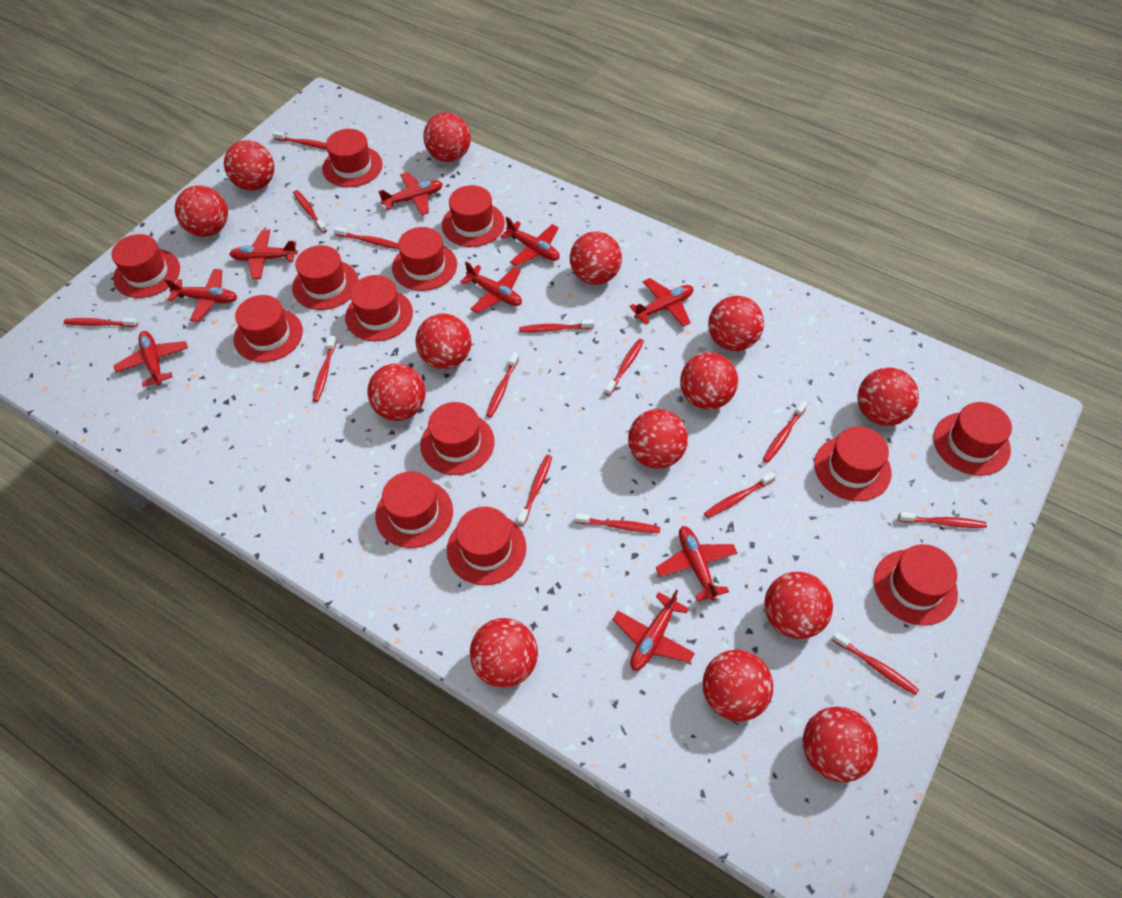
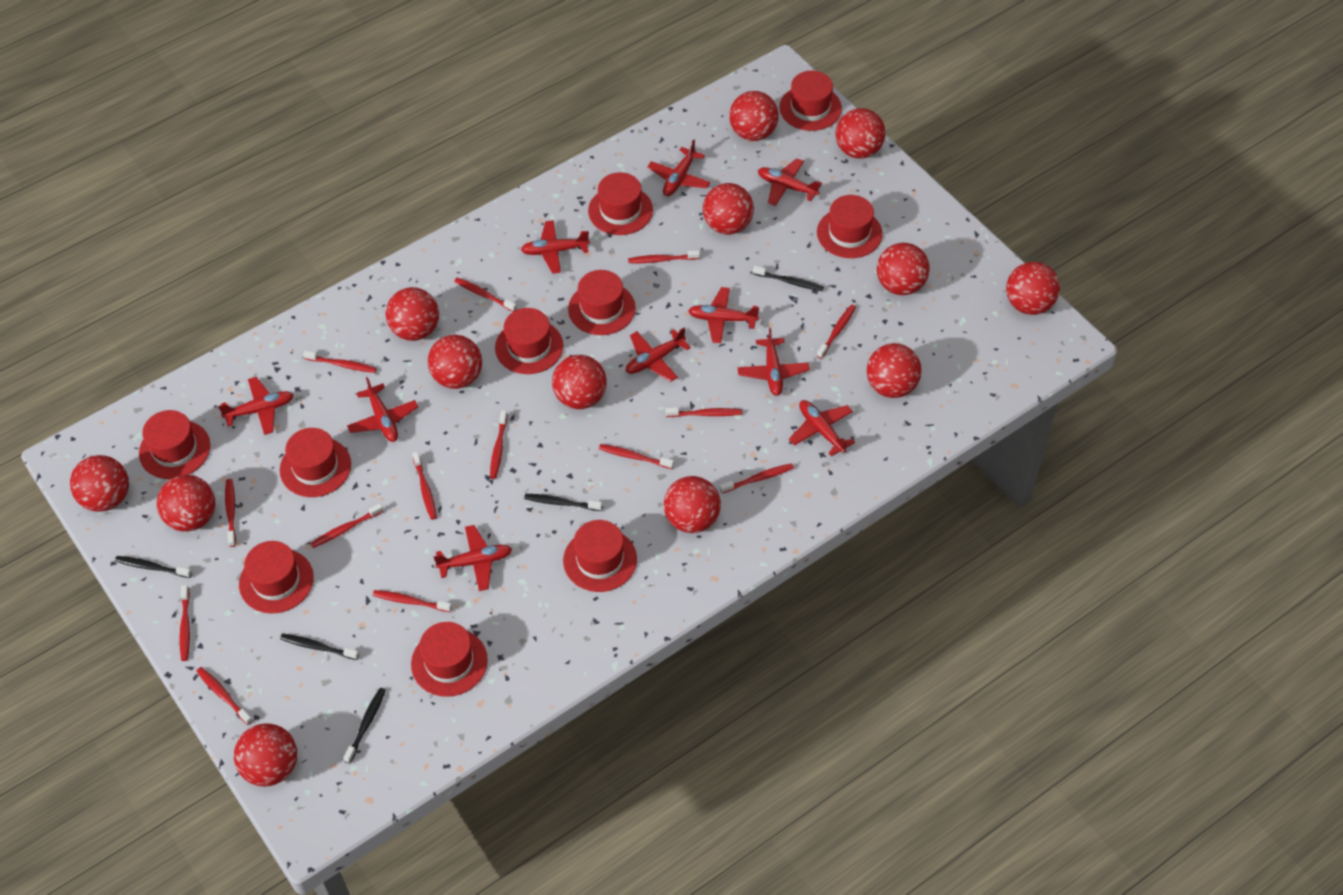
black toothbrush: none = 0 -> [115,556,192,578] [280,634,359,660] [343,688,386,764] [524,494,602,511] [753,266,824,291] = 5
red ball: [175,185,228,237] [224,140,274,191] [367,363,426,421] [415,313,471,369] [423,112,471,162] [470,618,538,688] [570,231,622,285] [628,409,688,469] [680,352,738,410] [703,650,774,722] [708,296,764,351] [764,572,833,639] [803,706,878,782] [858,368,919,426] = 14 -> [70,455,129,512] [157,475,215,532] [234,723,297,786] [386,287,439,341] [428,335,482,389] [552,355,607,409] [664,476,721,533] [703,183,754,235] [729,91,779,141] [835,108,885,158] [867,343,922,398] [877,243,930,295] [1006,262,1060,315] = 13
red hat: [111,234,180,298] [234,295,303,362] [292,245,358,310] [322,129,383,187] [345,275,413,341] [375,471,453,548] [392,227,457,291] [420,402,495,475] [442,185,505,247] [447,507,526,585] [814,427,891,501] [874,544,958,626] [934,402,1012,476] = 13 -> [139,410,210,479] [239,541,314,614] [280,428,351,497] [411,622,488,697] [495,308,563,374] [563,520,637,592] [568,270,636,335] [588,172,653,235] [779,71,842,131] [817,195,882,258] = 10
red plane: [114,331,188,387] [165,269,237,322] [229,230,298,279] [378,172,443,215] [460,261,522,313] [500,217,560,266] [612,590,695,671] [629,278,693,327] [656,526,738,602] = 9 -> [218,377,294,435] [347,377,418,442] [433,525,512,591] [521,220,590,274] [626,327,691,382] [648,139,711,196] [688,287,759,343] [738,328,810,396] [758,158,822,206] [789,400,855,456] = 10

